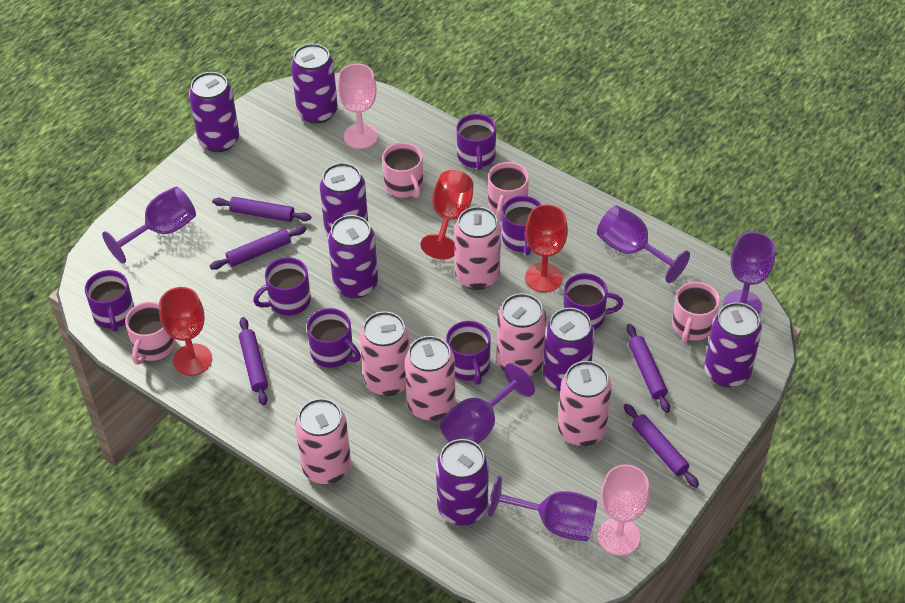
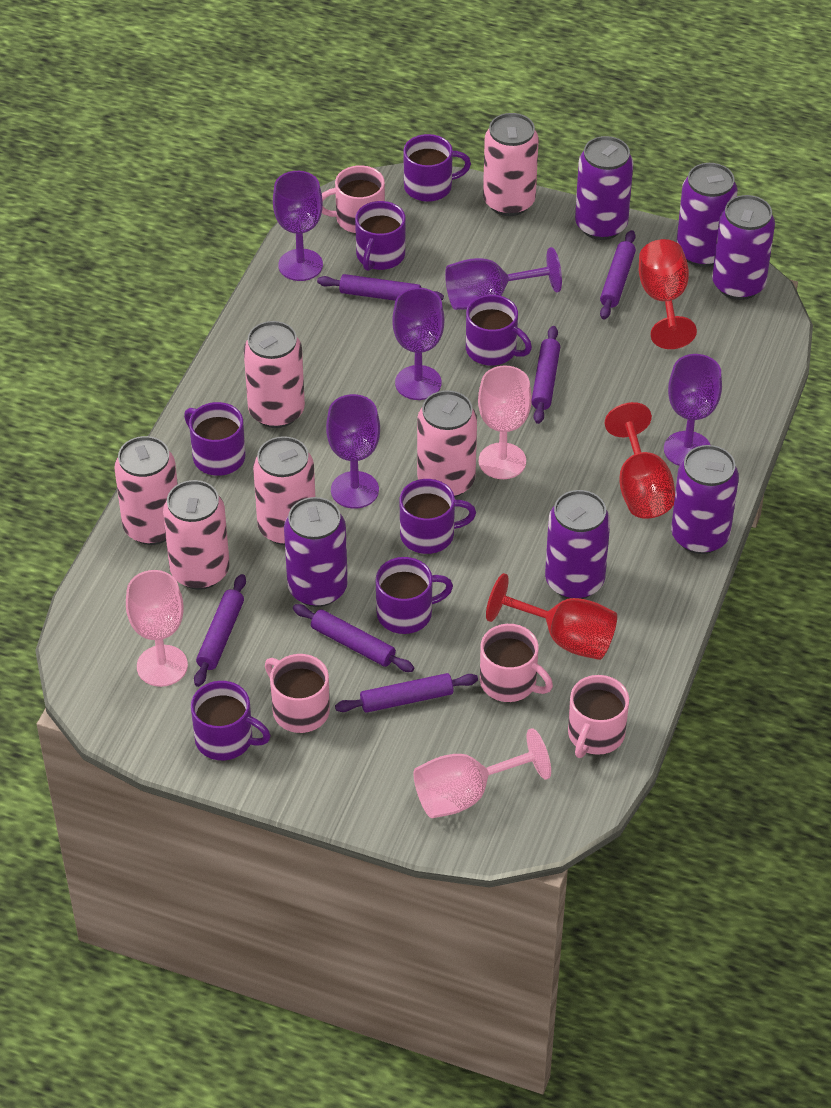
pink goblet: [337,64,378,149] [598,464,650,556] = 2 -> [126,570,188,687] [414,728,551,818] [478,366,532,479] = 3
purple can: [189,72,239,152] [291,44,338,124] [320,163,368,236] [328,215,378,298] [436,439,489,526] [543,308,595,391] [704,302,762,387] = 7 -> [284,497,348,607] [545,490,610,599] [575,136,633,240] [671,445,739,554] [676,163,737,267] [712,195,775,300] = 6
purple rolling pin: [210,226,306,270] [213,197,311,222] [239,317,268,405] [624,404,699,488] [626,324,670,413] = 5 -> [194,574,246,687] [293,604,414,672] [317,274,444,301] [335,673,478,713] [531,326,560,424] [600,230,636,320] = 6

